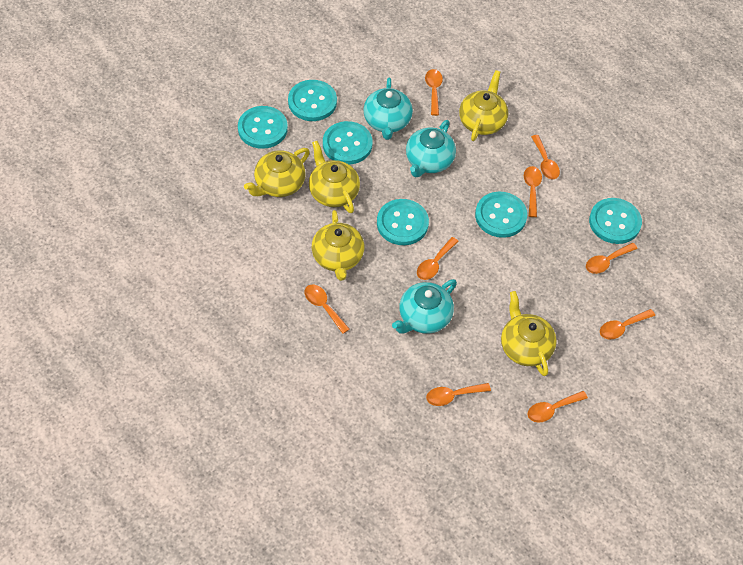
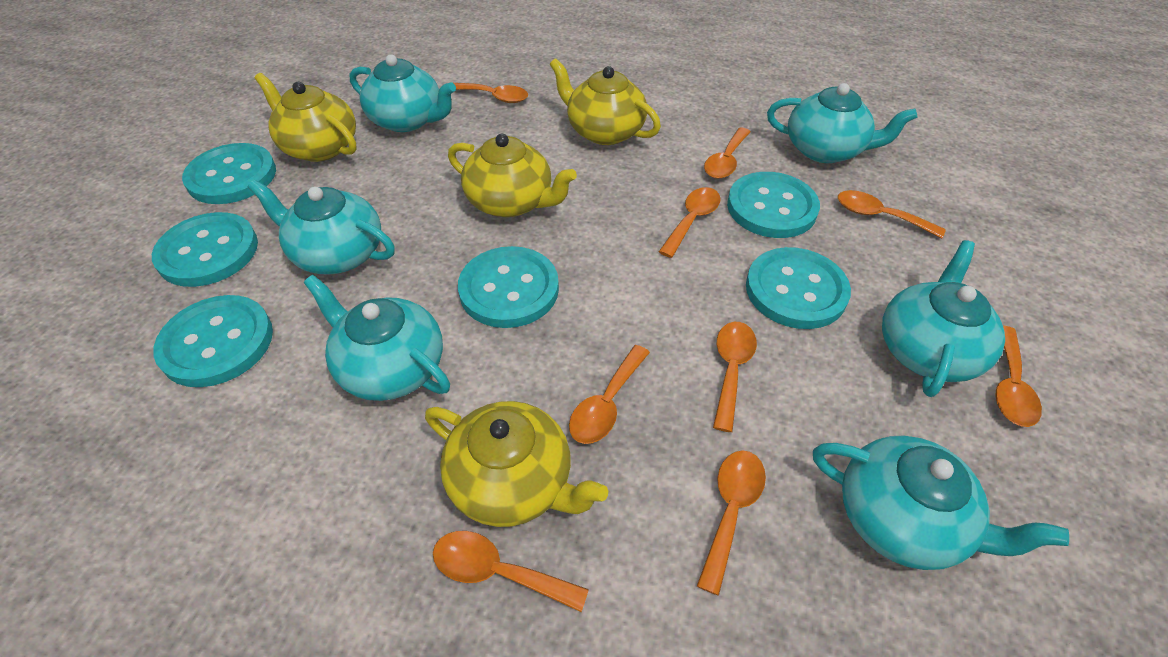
turquoise teapot: [363,77,413,140] [392,279,457,334] [406,120,456,178] = 3 -> [248,179,395,275] [303,275,450,401] [350,54,456,132] [767,83,917,163] [813,436,1069,570] [882,240,1005,397] = 6
yellow teapot: [244,148,310,197] [309,141,360,213] [312,210,365,281] [459,70,508,141] [501,291,557,376] = 5 -> [255,73,357,162] [425,401,608,527] [448,134,577,217] [549,58,661,145] = 4

